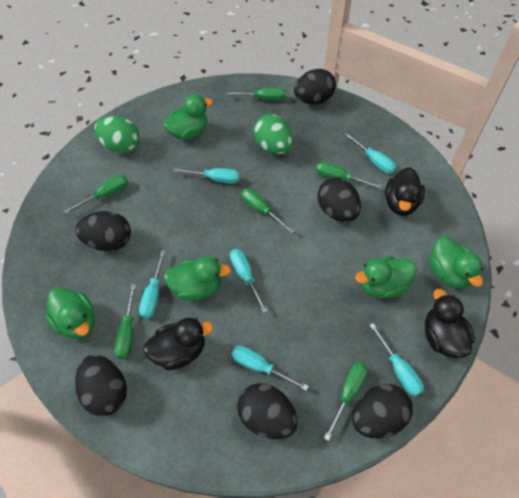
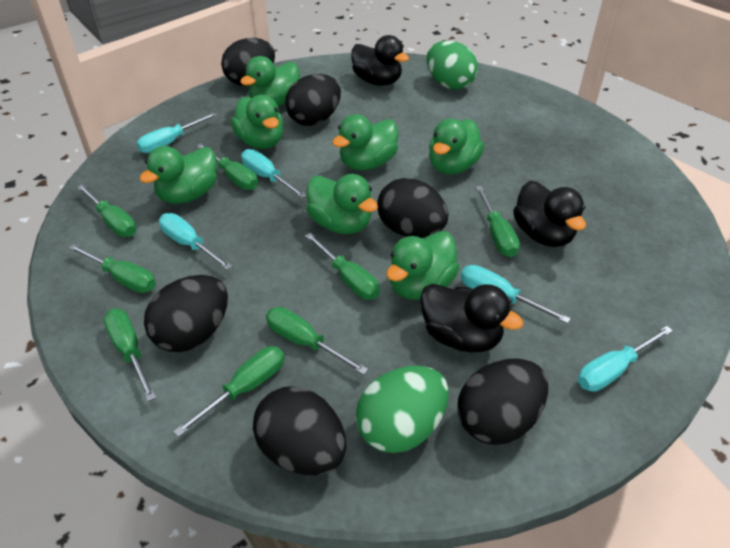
green duck: [45,287,95,339] [163,94,213,140] [163,256,231,301] [355,256,417,298] [429,236,484,289] = 5 -> [139,146,217,204] [230,95,283,149] [240,56,300,106] [306,174,378,234] [332,114,398,170] [386,231,459,300] [429,119,484,174] = 7
green screwdriver: [64,175,128,214] [114,284,136,359] [225,87,286,100] [241,188,294,234] [316,162,382,189] [324,362,368,441] = 6 -> [68,244,156,293] [77,184,137,237] [103,309,156,401] [174,346,284,437] [196,143,258,190] [266,307,368,375] [305,233,380,300] [476,186,520,257] = 8
turquoise screwdriver: [139,250,166,319] [173,168,240,184] [230,249,268,313] [231,346,309,391] [344,133,397,174] [369,323,424,396] = 6 -> [136,112,217,153] [159,213,232,270] [241,149,306,198] [461,265,571,324] [578,326,673,392] = 5

